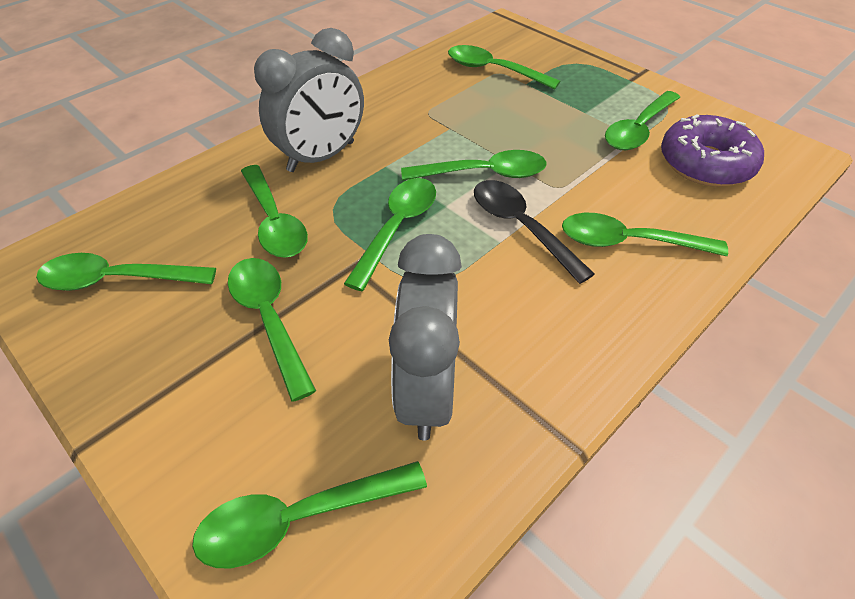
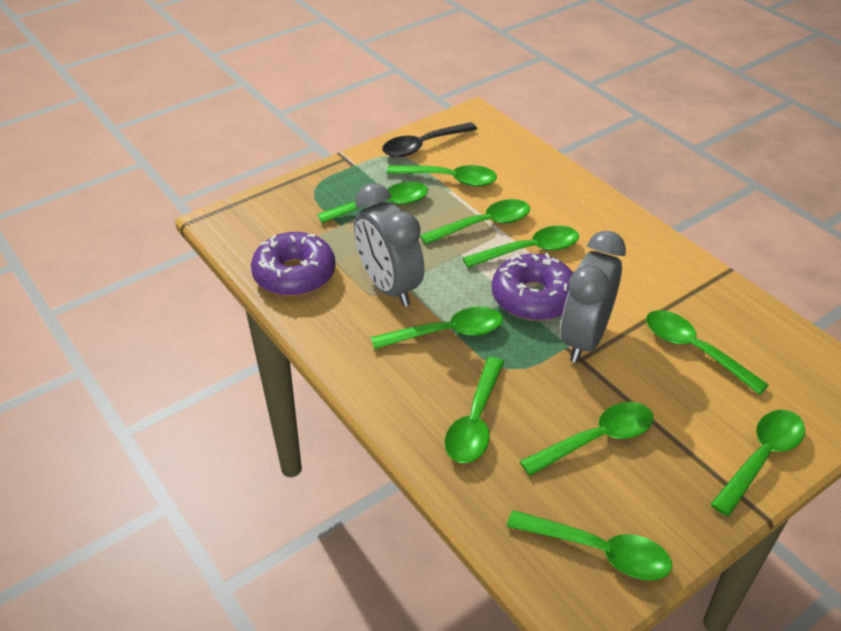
green spoon: [36,253,216,291] [192,461,427,568] [228,258,316,402] [241,165,308,258] [344,178,436,291] [401,150,546,181] [448,45,560,89] [562,213,728,256] [605,91,681,150] = 9 -> [317,182,429,223] [371,307,503,349] [387,165,497,187] [420,199,530,245] [445,357,504,463] [463,226,579,268] [507,510,672,580] [520,402,653,476] [646,310,769,395] [710,410,805,516] = 10
purple donut: [661,114,764,187] = 1 -> [251,232,336,296] [492,253,573,321] = 2

